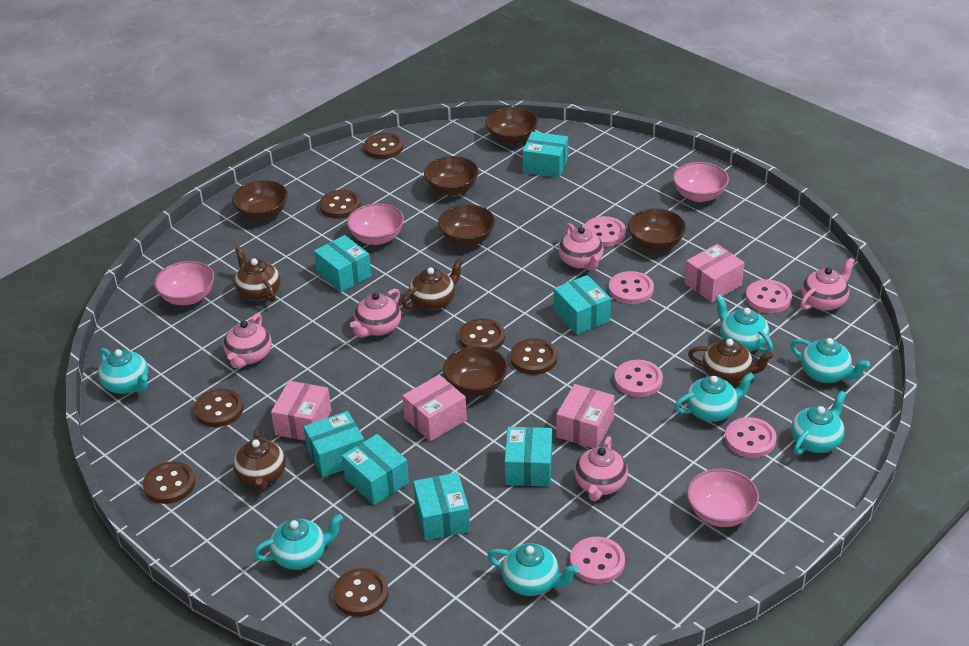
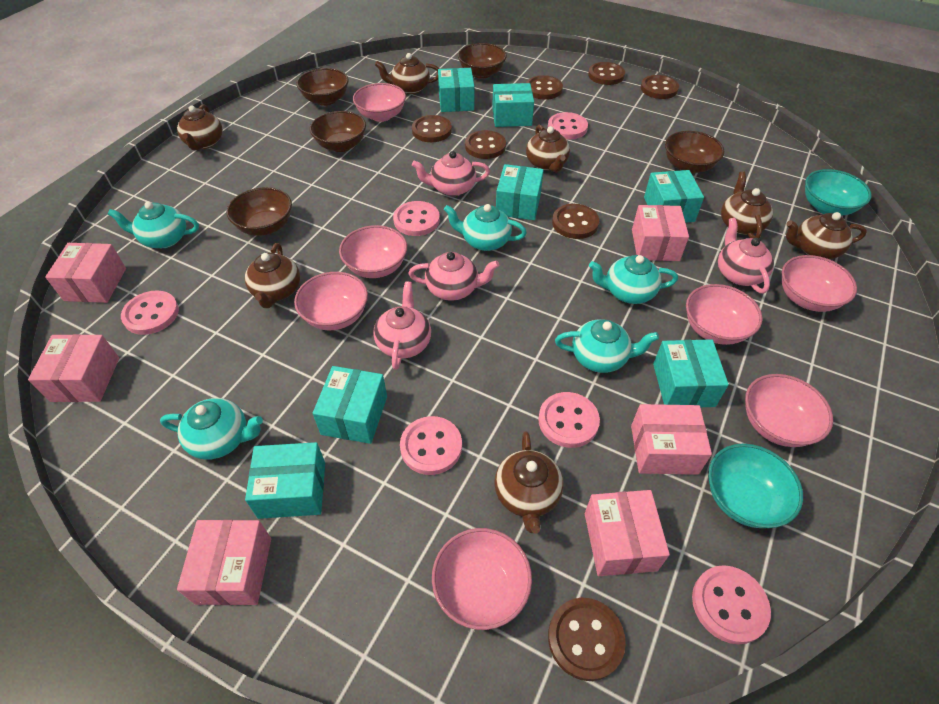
brown bowl: [232,180,288,221] [424,156,479,196] [438,204,495,246] [443,346,508,396] [486,107,538,145] [628,209,686,251] = 6 -> [227,187,292,236] [297,68,349,106] [310,111,366,152] [458,43,507,79] [665,131,724,174] = 5
brown teapot: [233,429,286,493] [234,246,281,302] [402,258,464,310] [688,339,773,383] = 4 -> [177,104,223,150] [245,243,300,308] [375,53,439,94] [494,431,563,534] [526,125,570,172] [721,171,773,239] [786,212,867,259] = 7
pink bowl: [154,261,214,305] [347,203,404,245] [673,162,729,202] [687,469,759,527] = 4 -> [294,272,368,330] [339,225,407,278] [353,83,406,122] [432,528,532,630] [686,284,762,345] [745,374,833,447] [782,255,857,312] = 7
pink box: [271,381,331,441] [402,375,467,441] [556,384,615,448] [685,244,745,302] = 4 -> [28,334,119,402] [45,243,126,303] [177,520,271,605] [585,490,670,576] [631,404,712,475] [632,205,689,261] = 6
pink teapot: [223,313,272,369] [350,289,401,338] [559,223,604,271] [574,436,628,501] [801,257,855,311] = 5 -> [373,281,431,370] [408,252,499,301] [412,151,490,196] [718,218,774,294] = 4
turquoise bowl: none = 0 -> [708,444,803,528] [805,169,872,216] = 2
turquoise teapot: [98,348,148,394] [253,514,343,570] [487,543,579,596] [674,372,755,422] [715,294,773,353] [790,338,870,383] [791,390,846,455] = 7 -> [108,202,199,248] [160,398,263,460] [444,204,527,251] [555,319,659,373] [589,255,678,304] = 5

